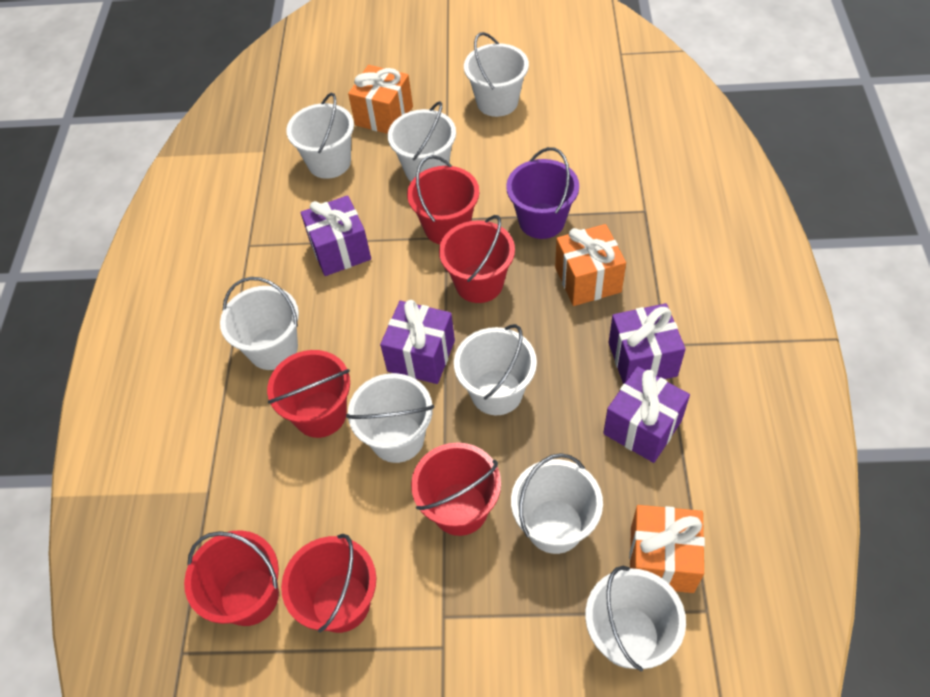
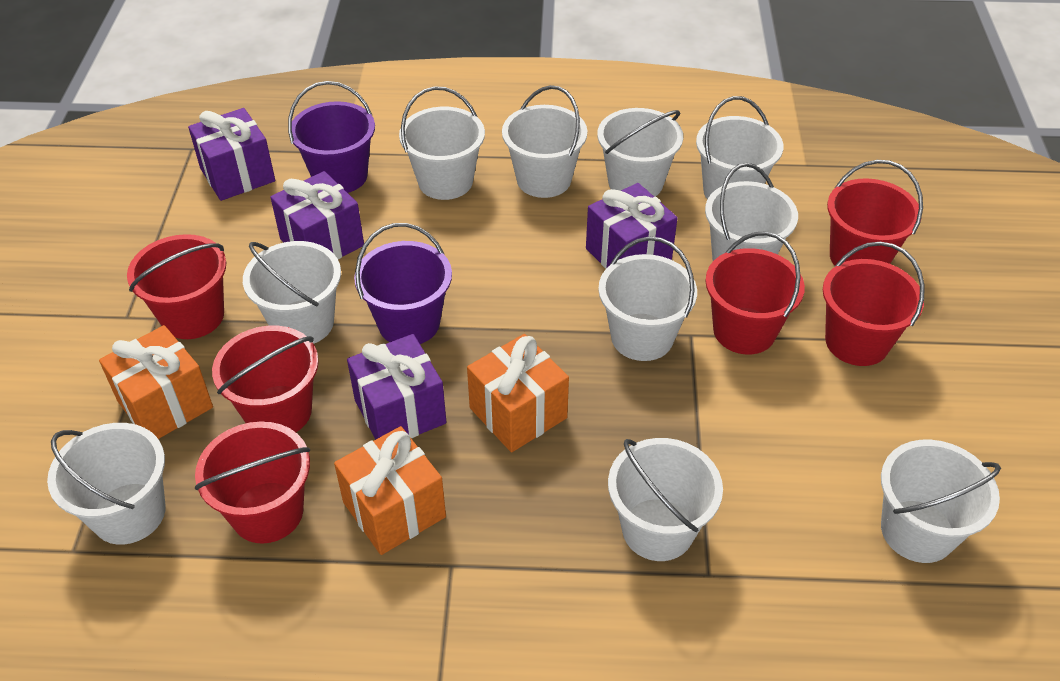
purple bucket: [506,147,579,239] = 1 -> [288,81,375,193] [354,223,452,344] = 2
white bucket: [220,277,299,370] [286,93,354,179] [346,373,434,463] [388,101,456,181] [454,324,537,415] [464,32,529,117] [511,453,603,554] [585,566,686,671] = 8 -> [47,423,166,545] [243,241,341,344] [399,86,485,200] [502,85,587,198] [597,108,683,197] [598,237,697,361] [608,438,723,561] [696,96,783,199] [705,163,798,261] [881,440,1001,563] = 10

